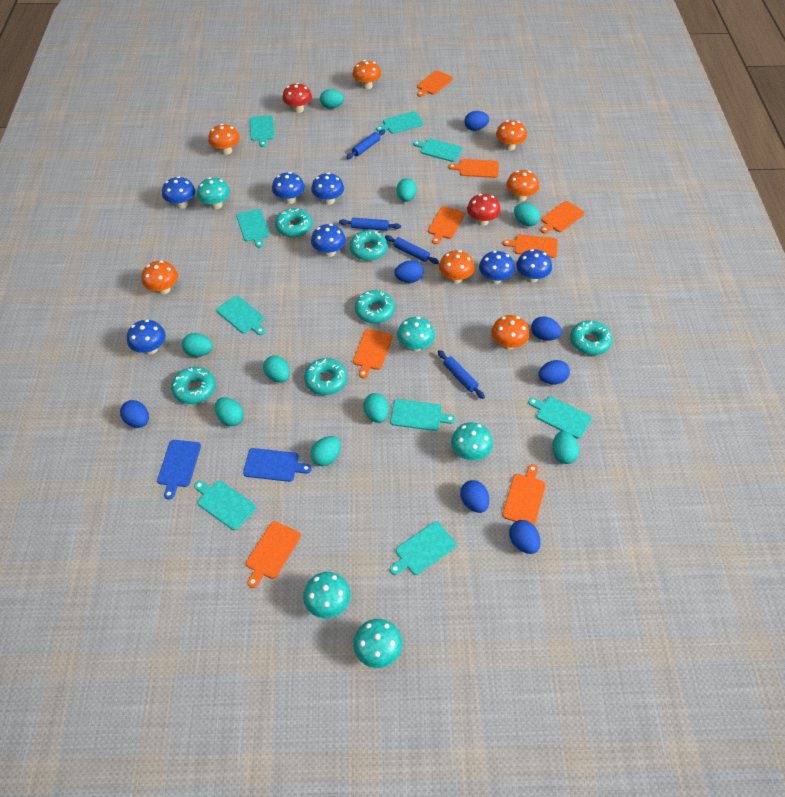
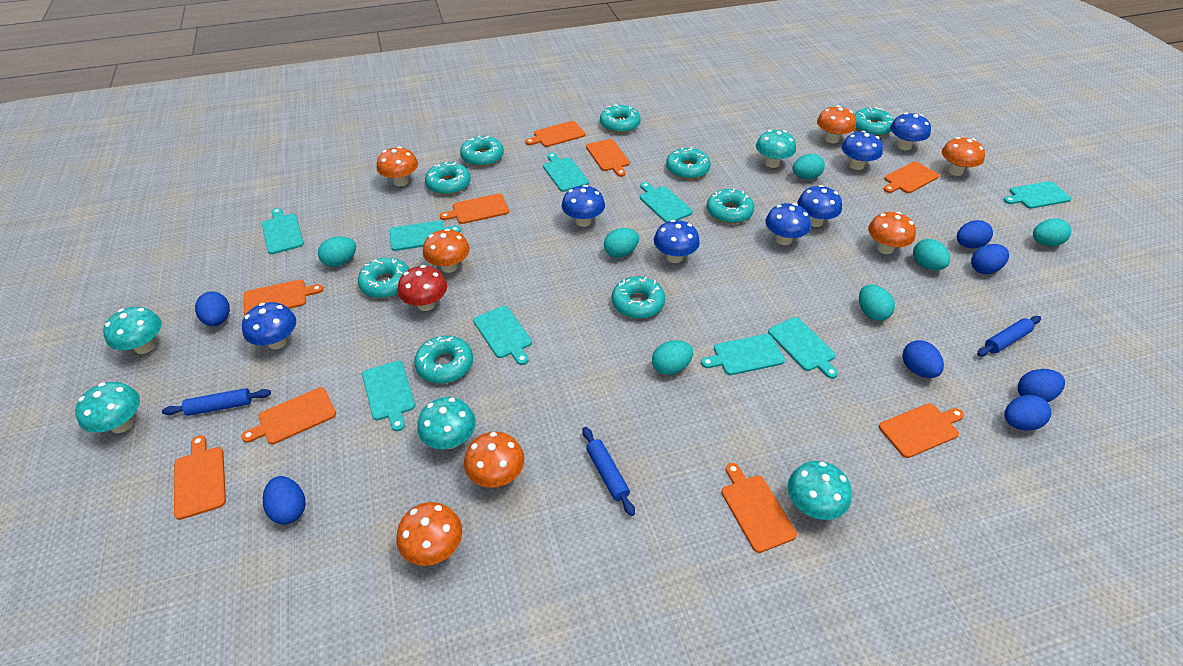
blue cutting board: [157,440,201,500] [243,448,312,482] = 2 -> none = 0
blue rolling pin: [339,218,401,231] [346,129,386,159] [385,235,439,264] [438,350,485,399] = 4 -> [162,388,271,416] [583,427,635,516] [977,316,1041,356] = 3
orange cutting board: [246,521,301,588] [353,329,392,378] [417,70,453,97] [428,206,465,245] [448,159,499,178] [502,464,546,525] [503,234,558,258] [540,201,585,234] = 8 -> [174,435,226,520] [241,387,336,444] [244,280,324,315] [440,194,509,224] [525,121,585,147] [586,139,630,177] [721,463,797,553] [879,403,964,458] [883,161,939,193] = 9
red mushroom: [282,83,312,113] [467,194,501,226] = 2 -> [398,265,447,311] = 1
turquoise donut: [171,367,216,404] [275,208,312,237] [304,358,347,395] [350,230,388,261] [355,290,395,323] [570,320,612,355] = 6 -> [358,258,409,298] [414,335,473,384] [425,162,471,195] [460,135,504,167] [600,104,641,133] [612,276,665,319] [666,148,710,179] [707,189,754,224] [854,107,894,136] = 9
turquoise egg: [182,333,213,357] [215,397,244,426] [263,355,290,383] [310,436,341,466] [320,89,344,109] [363,393,389,423] [397,178,417,202] [514,203,540,226] [552,431,579,464] = 9 -> [318,237,356,267] [604,228,639,258] [652,340,693,375] [793,154,825,180] [859,284,895,321] [913,239,950,270] [1033,218,1071,246] = 7

